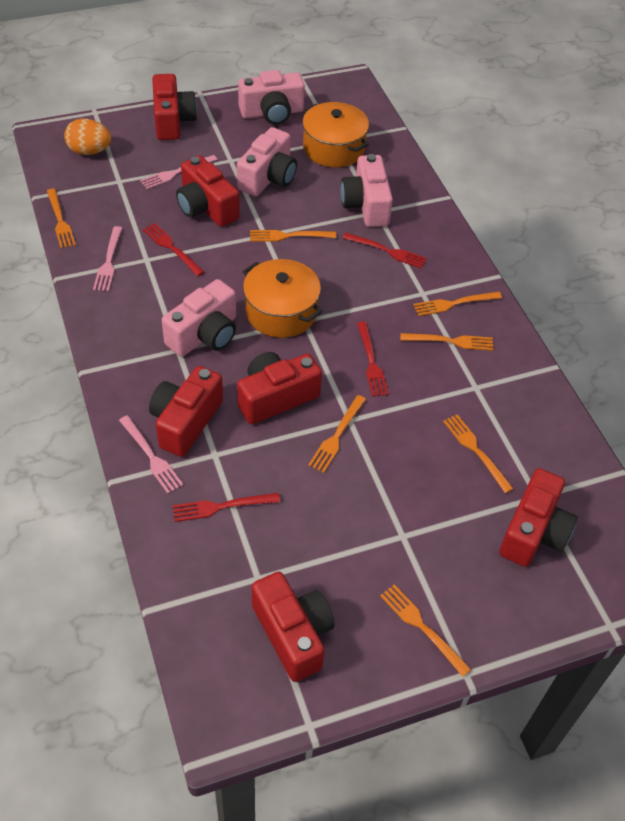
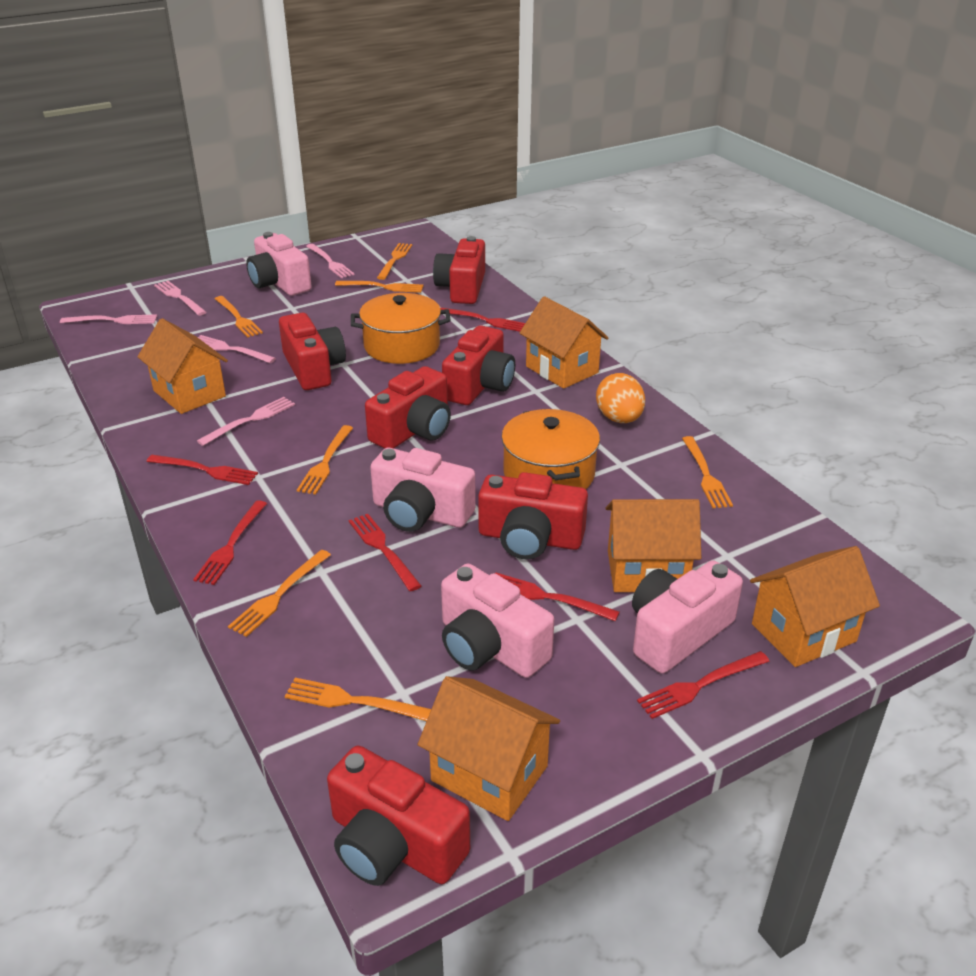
orange house: none = 0 -> [137,318,228,414] [418,676,560,821] [520,296,608,389] [606,499,701,592] [750,546,880,667] = 5
pink fork: [93,226,122,291] [119,415,183,494] [140,155,217,189] = 3 -> [60,314,157,324] [154,281,207,316] [197,397,295,446] [198,335,276,363] [306,244,355,278] = 5
red fork: [143,223,204,276] [172,493,280,522] [343,232,427,268] [357,322,389,397] = 4 -> [146,455,258,485] [193,500,267,585] [349,514,421,591] [440,308,525,332] [495,572,620,622] [637,651,770,719] = 6

